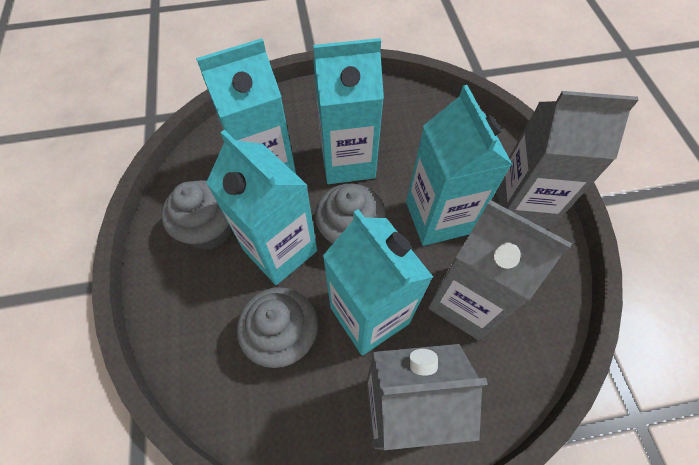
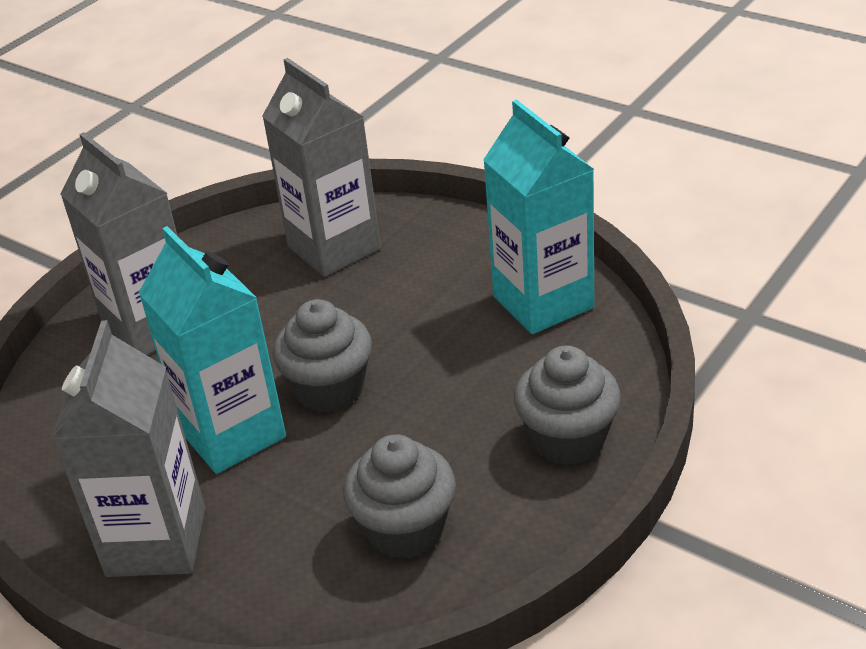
turquoise carton: [196,38,296,174] [206,130,317,285] [313,38,384,184] [323,209,433,355] [406,85,513,246] = 5 -> [139,226,286,474] [483,99,594,334] = 2

